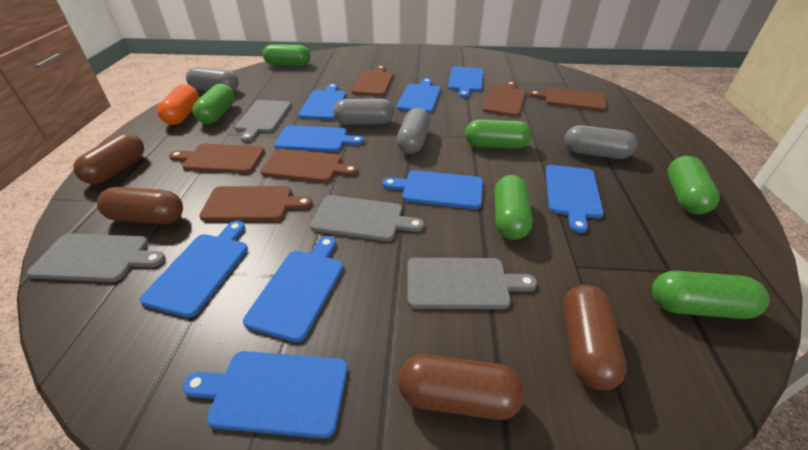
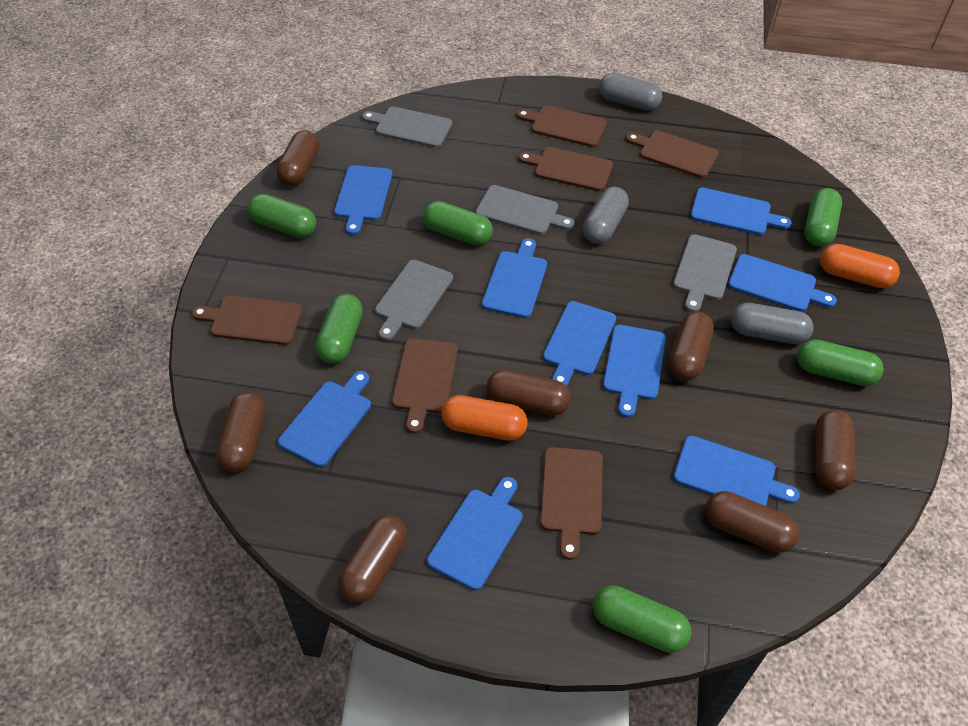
brown capsule: [73,133,144,184] [97,187,183,224] [398,354,524,420] [564,285,627,390] = 4 -> [216,391,266,472] [276,130,319,186] [338,515,407,603] [486,370,571,416] [669,312,714,381] [705,491,799,553] [815,410,856,490] = 7
grey capsule: [186,67,238,91] [333,98,394,125] [396,108,430,154] [564,125,637,159] = 4 -> [583,187,629,244] [599,73,662,111] [731,303,814,344] = 3
orange capsule: [157,84,199,125] = 1 -> [441,395,528,441] [820,244,900,288] = 2

